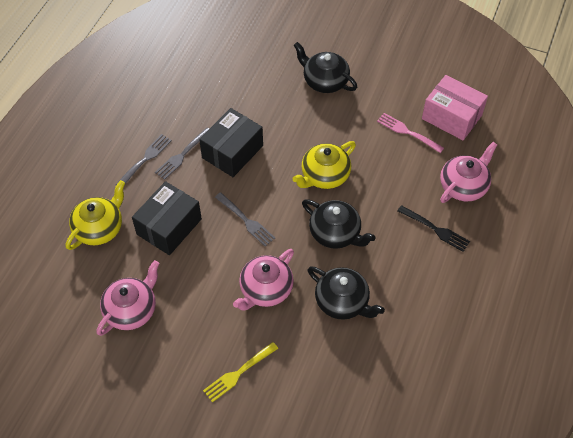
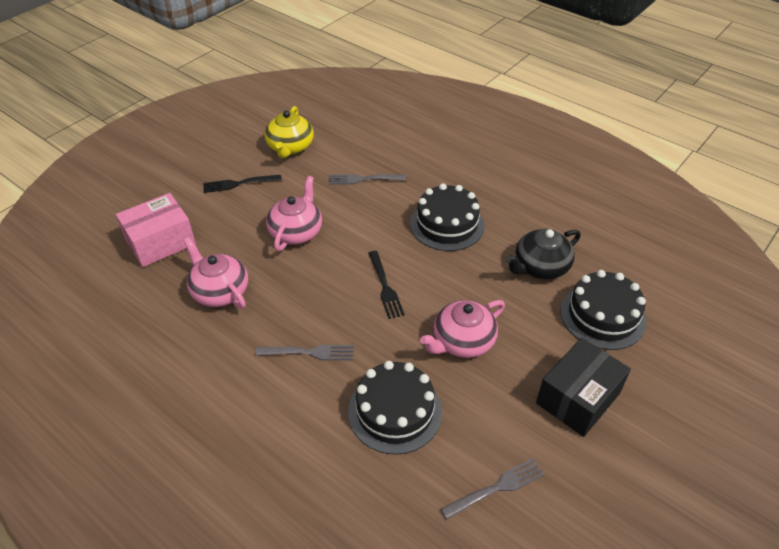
black box: [132,181,202,255] [199,108,263,177] = 2 -> [536,338,631,437] = 1
black cake: none = 0 -> [348,361,442,455] [410,183,485,251] [561,270,646,350] = 3
black fork: [397,205,470,252] = 1 -> [203,175,282,193] [368,251,405,319] = 2
black teapot: [293,42,357,93] [302,199,376,249] [308,266,385,320] = 3 -> [506,229,581,279] = 1
pink fork: [377,113,444,153] = 1 -> none = 0
yellow fork: [203,342,278,402] = 1 -> none = 0
yellow teapot: [66,180,125,250] [293,141,356,189] = 2 -> [265,106,314,158] = 1

